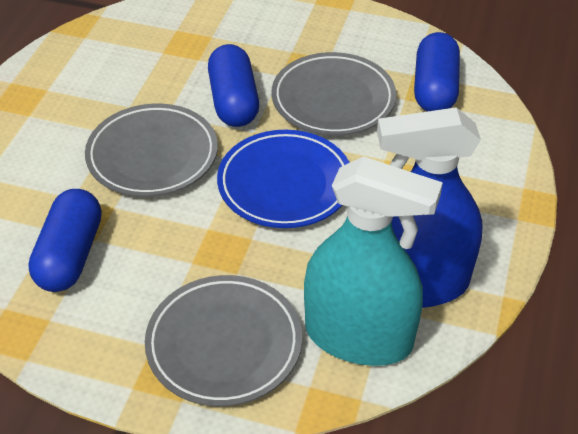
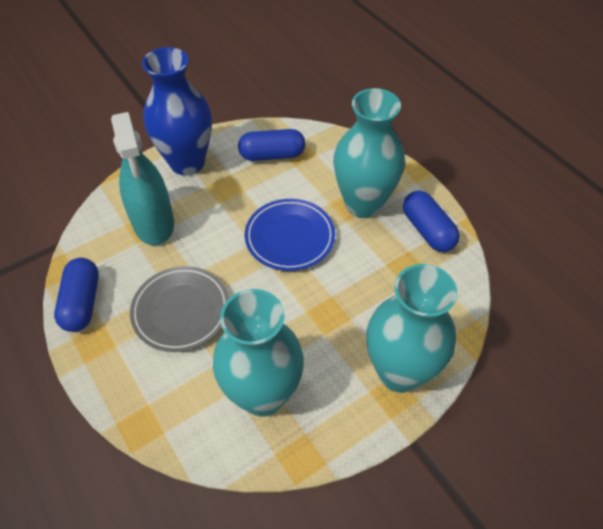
blue spray bottle: [377,107,483,308] = 1 -> none = 0
blue vase: none = 0 -> [142,47,212,175] = 1
grey plate: [85,103,218,197] [145,275,302,406] [272,52,396,135] = 3 -> [130,266,229,352] = 1
turquoise vase: none = 0 -> [213,289,304,417] [333,88,405,218] [366,264,457,393] = 3

